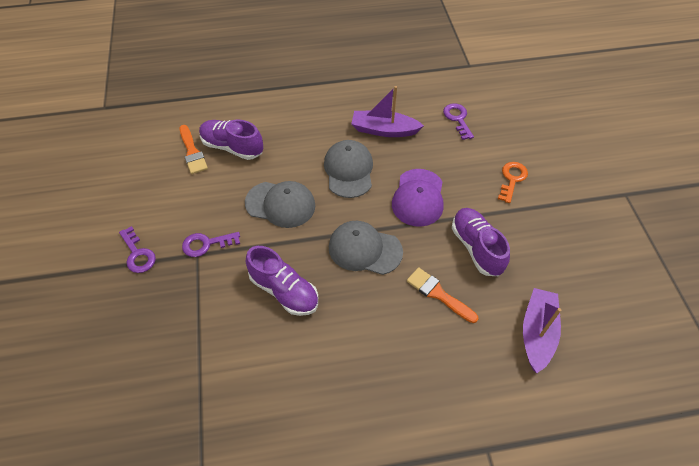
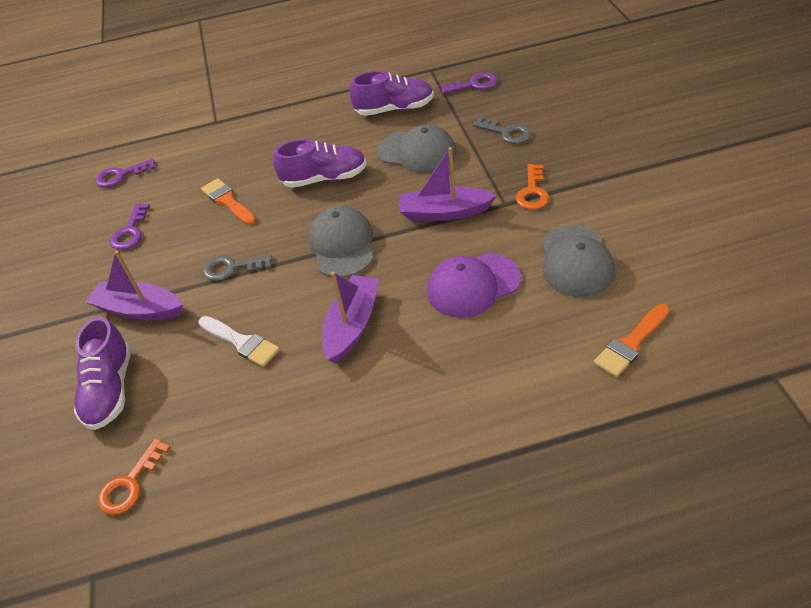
grey key: none = 0 -> [203,254,272,281] [473,116,531,144] = 2
orange key: [498,162,528,203] = 1 -> [98,438,171,515] [516,164,549,210] = 2
purple boat: [351,86,424,137] [523,288,561,373] = 2 -> [85,251,183,320] [322,272,379,364] [399,147,497,221] = 3
white brush: none = 0 -> [198,316,280,367] = 1

